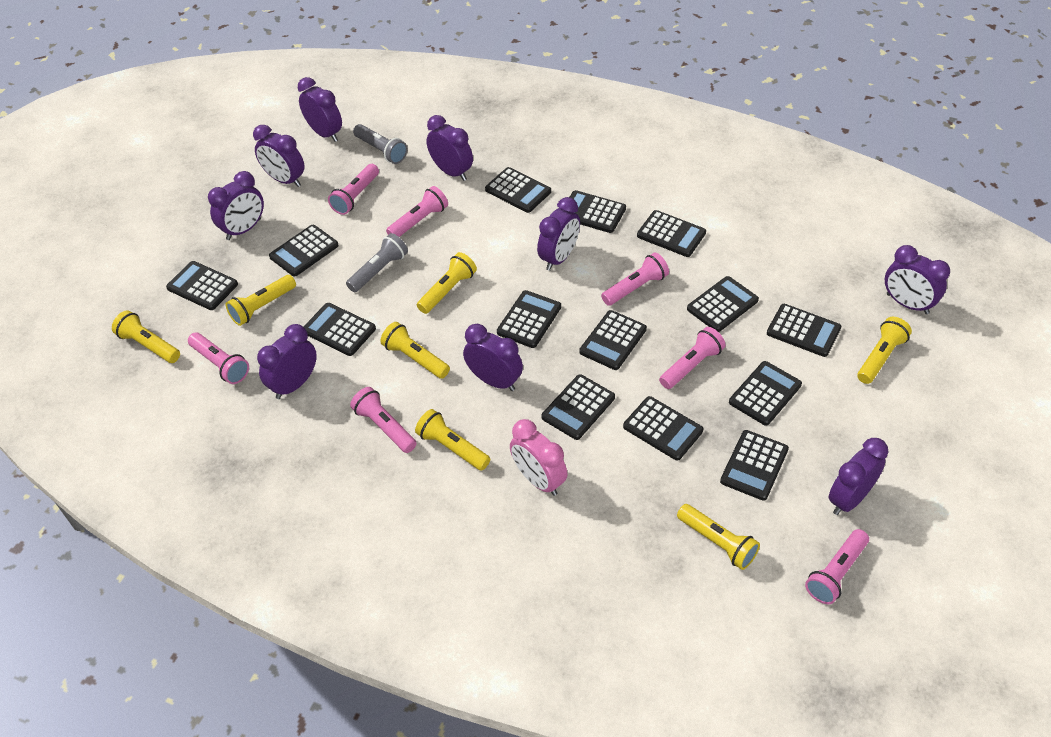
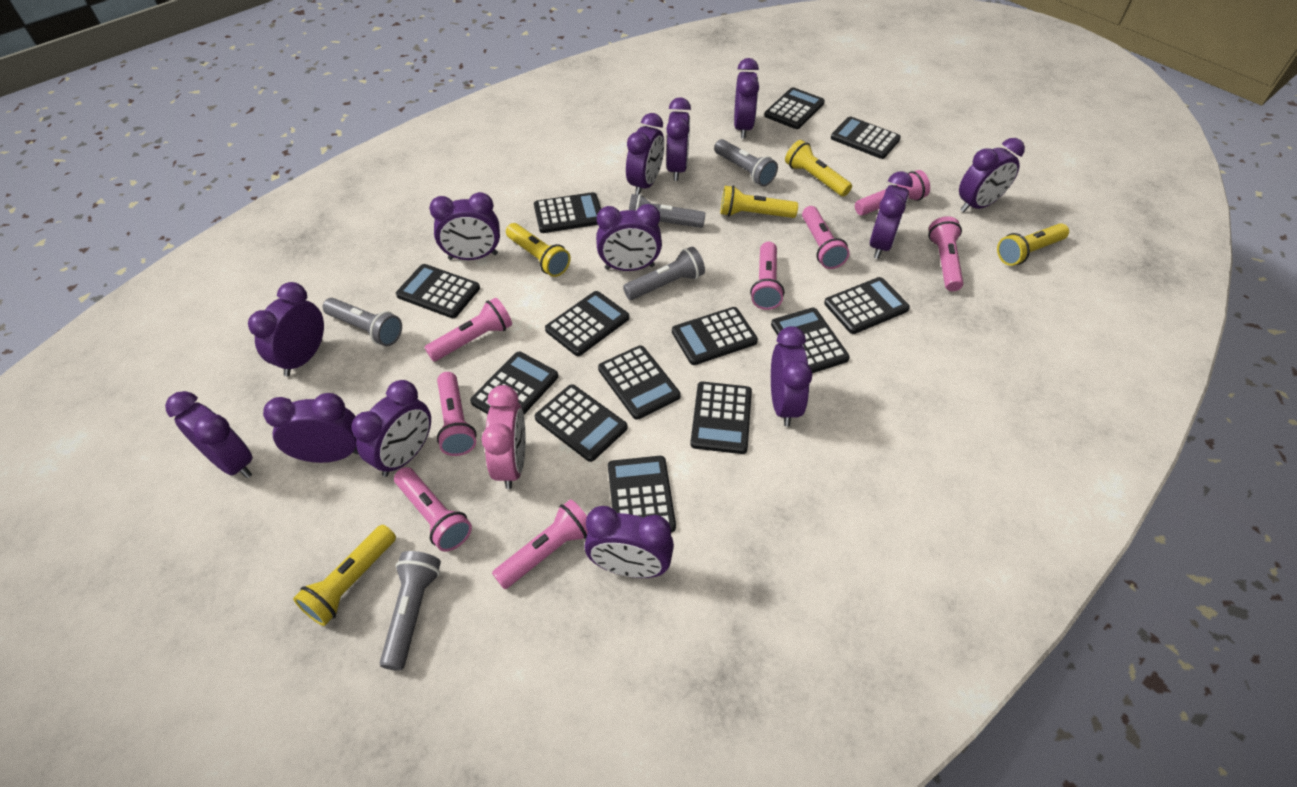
black calculator: [166,261,238,310] [269,225,339,277] [303,303,376,356] [485,167,551,213] [497,290,561,348] [541,374,615,440] [570,190,626,233] [579,310,647,370] [623,396,703,461] [637,210,706,257] [687,276,759,332] [720,430,789,501] [729,361,802,426] [767,304,841,357] = 14 -> [396,264,480,318] [470,352,558,414] [534,192,601,233] [535,384,627,462] [545,291,629,356] [598,345,681,420] [608,456,676,533] [672,307,758,365] [690,382,752,454] [764,87,825,129] [771,308,850,373] [824,277,910,334] [831,116,901,159] = 13
grey flashlight: [346,233,408,292] [353,124,407,164] = 2 -> [323,298,402,346] [380,551,441,671] [623,246,705,300] [629,194,706,228] [714,139,778,186] = 5
pink flashlight: [188,333,249,384] [328,164,379,215] [350,387,417,453] [386,186,448,237] [601,252,669,306] [659,327,726,389] [805,529,869,604] = 7 -> [394,467,472,552] [424,298,512,362] [437,372,477,456] [492,499,588,589] [750,242,784,310] [802,206,850,269] [855,170,930,216] [928,216,963,291] = 8
purple clock: [208,171,264,240] [253,125,305,187] [257,324,317,399] [298,77,342,142] [426,115,473,181] [463,324,523,391] [537,197,580,271] [829,438,888,515] [885,245,950,314] = 9 -> [165,391,253,478] [248,282,324,376] [263,393,358,463] [352,380,431,477] [429,192,500,260] [585,506,674,578] [596,204,662,271] [626,113,664,195] [666,97,691,181] [734,58,759,138] [771,326,813,427] [870,171,913,259] [959,138,1025,212] = 13
yellow flashlight: [112,310,180,363] [225,275,296,326] [380,322,450,379] [415,409,490,471] [417,252,477,314] [677,504,760,570] [857,317,912,384] = 7 -> [293,525,396,626] [506,223,571,277] [720,185,798,218] [785,140,852,197] [997,223,1069,266] = 5

